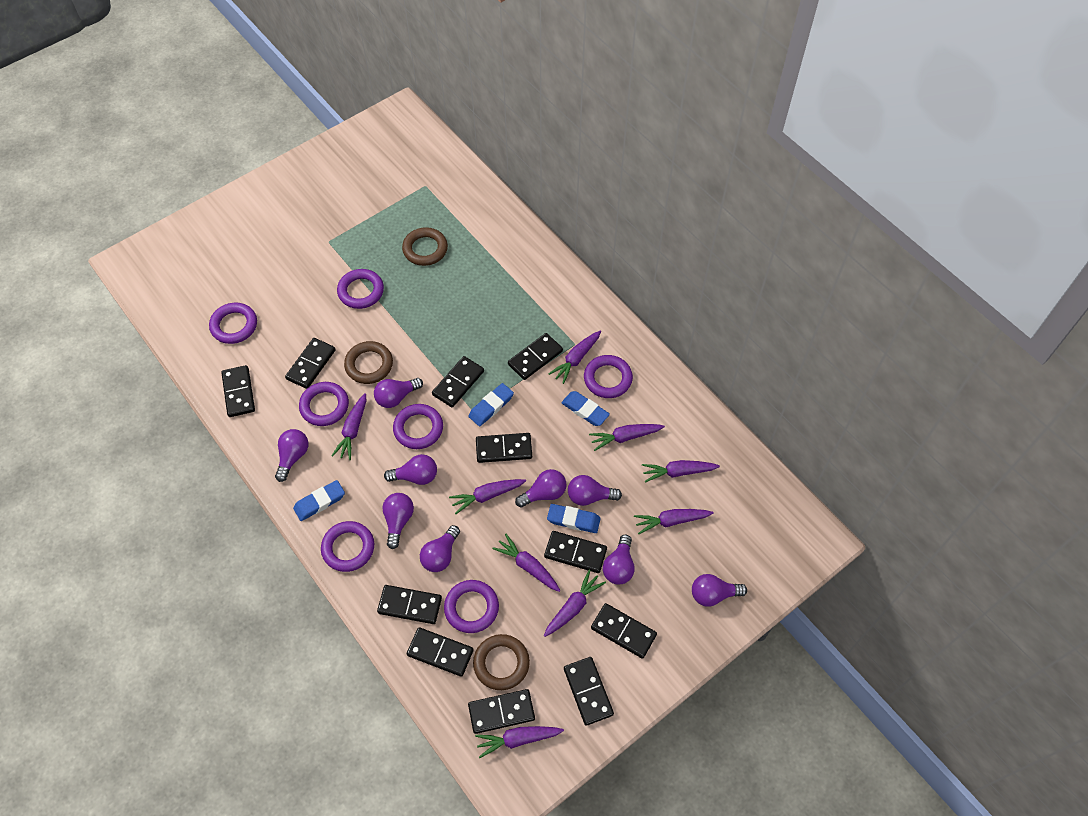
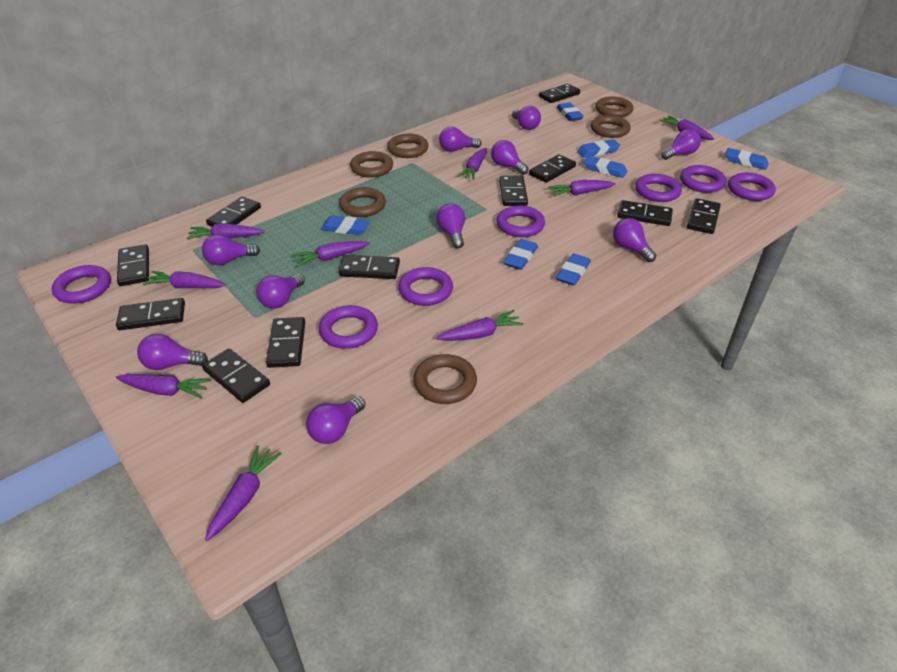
blue eraser: [293,480,345,521] [469,383,514,426] [547,504,601,533] [561,391,610,426] = 4 -> [321,216,370,235] [504,239,538,270] [556,254,591,286] [557,103,584,121] [577,139,620,158] [584,156,628,178] [725,148,769,170] = 7
brown ring: [344,341,393,384] [402,227,448,266] [473,634,530,690] = 3 -> [339,187,386,217] [350,151,393,177] [387,134,429,158] [413,354,477,404] [591,115,631,138] [595,97,634,117] = 6
purple light bulb: [275,429,308,482] [374,378,423,408] [382,493,414,549] [384,454,437,485] [420,525,460,572] [515,469,567,508] [568,475,622,506] [603,535,635,585] [692,574,747,607] = 9 -> [137,334,208,370] [202,235,260,265] [256,274,305,308] [306,396,365,444] [436,203,465,248] [439,126,481,152] [491,140,529,175] [512,106,541,130] [613,218,656,262] [661,129,701,160] = 10

